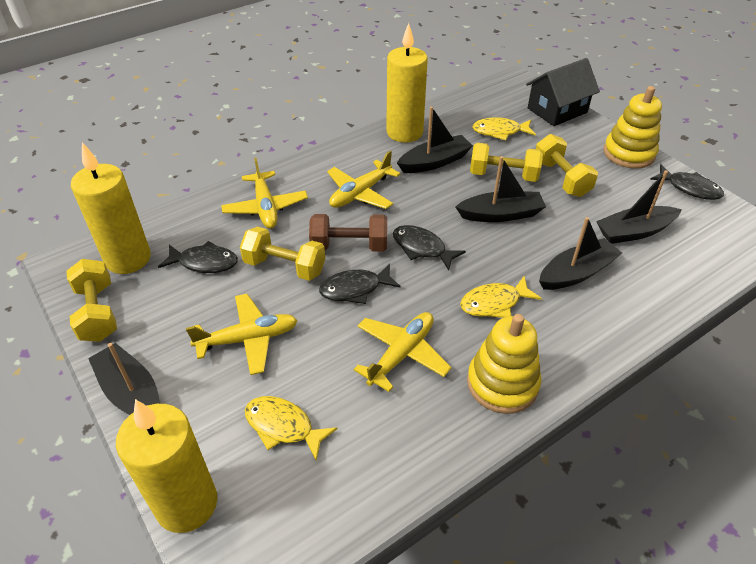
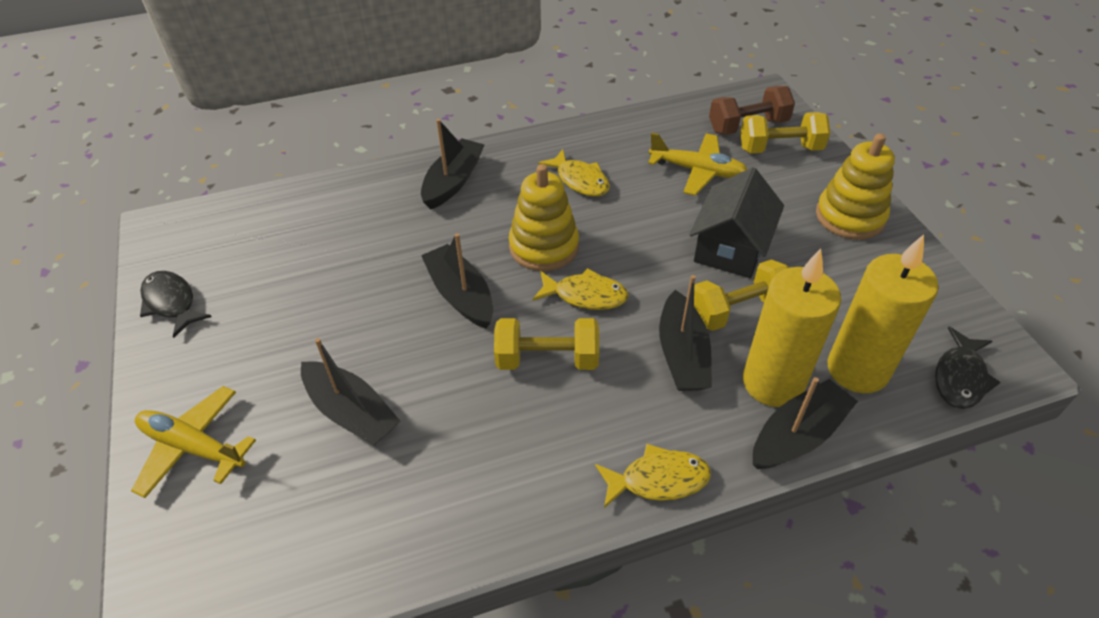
black fish: [158,241,238,273] [319,264,401,304] [393,225,466,271] [650,165,724,200] = 4 -> [140,271,211,338] [935,327,1001,409] = 2
yellow candle: [71,142,151,274] [116,399,217,533] [386,23,428,143] = 3 -> [743,248,841,407] [828,234,939,393] = 2
yellow dumbbell: [67,259,117,342] [240,227,325,281] [470,143,543,182] [536,134,598,197] = 4 -> [494,318,599,370] [694,259,789,331] [740,112,831,153] = 3
yellow plane: [186,294,298,375] [221,158,308,229] [327,151,400,209] [354,312,451,392] = 4 -> [131,386,256,498] [648,133,747,196] = 2

